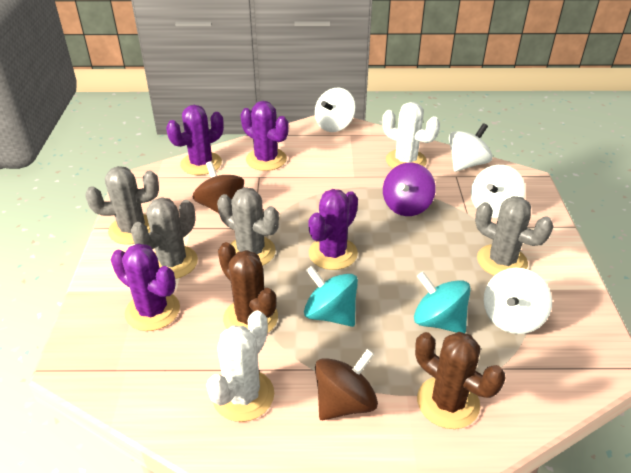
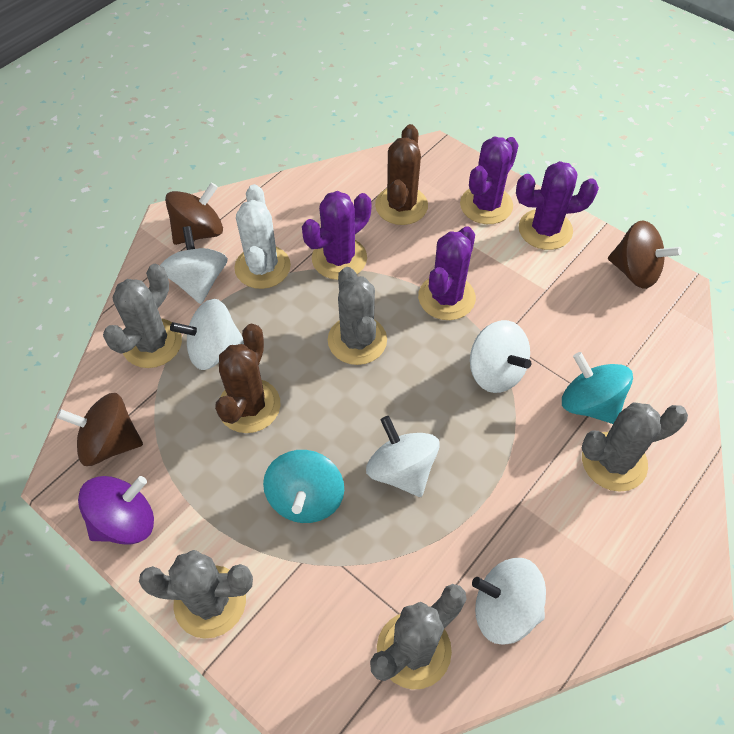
brown spinning top: [193,161,244,213] [315,349,378,420] = 2 -> [57,393,143,466] [165,183,223,245] [608,220,682,289] = 3
grey cactus: [86,166,159,245] [131,197,198,279] [217,187,279,266] [475,196,554,276] = 4 -> [103,264,182,368] [139,550,253,639] [328,267,387,365] [370,584,466,689] [581,402,688,492] = 5
white cactus: [206,310,274,422] [382,102,440,168] = 2 -> [234,184,291,289] = 1
white spinning top: [315,88,355,132] [449,123,493,172] [471,165,526,218] [484,268,552,334] = 4 -> [160,226,228,304] [170,299,244,370] [366,416,440,497] [470,320,531,393] [472,558,546,645] = 5

